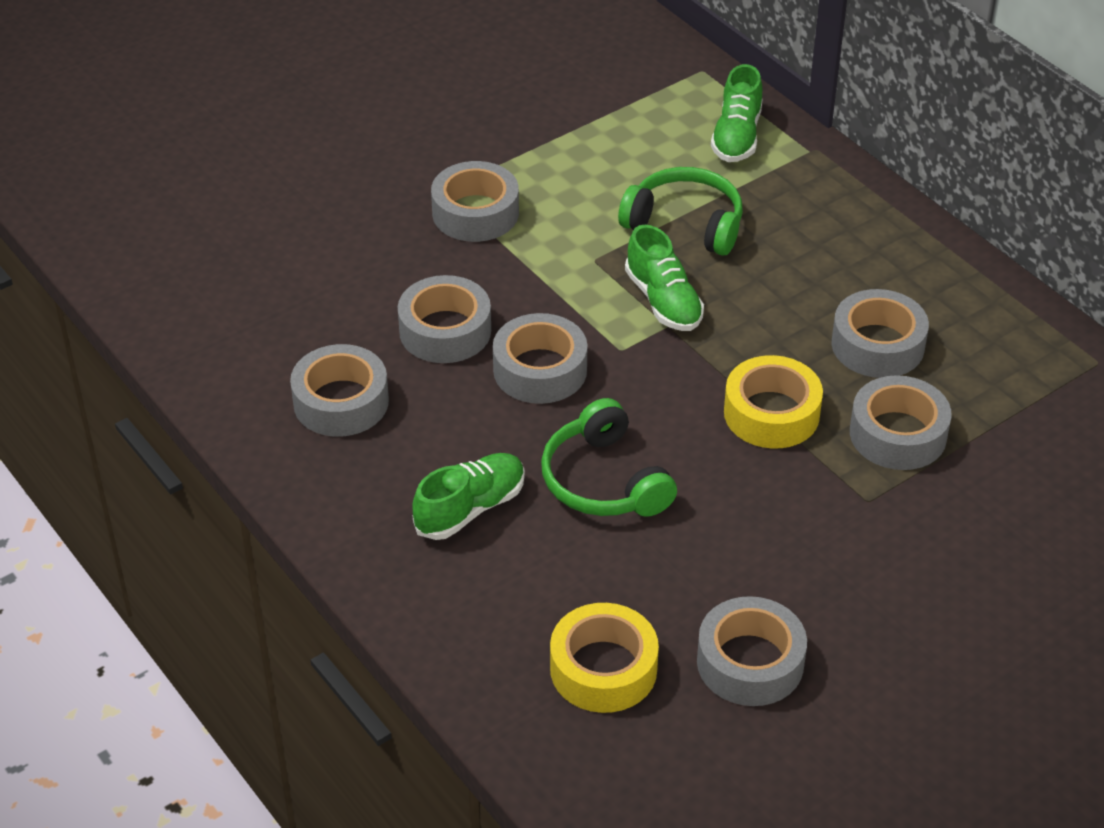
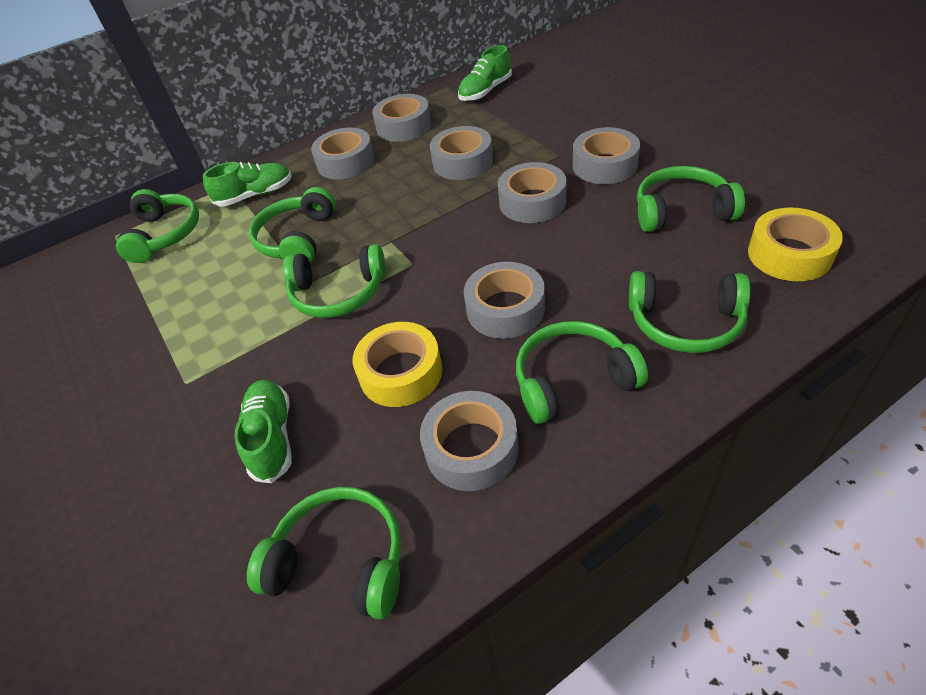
green headphones: [541,398,677,517] [618,167,743,256] = 2 -> [116,189,199,263] [247,487,402,620] [249,187,335,263] [283,244,386,318] [516,321,648,424] [629,271,751,353] [637,166,745,232] = 7

